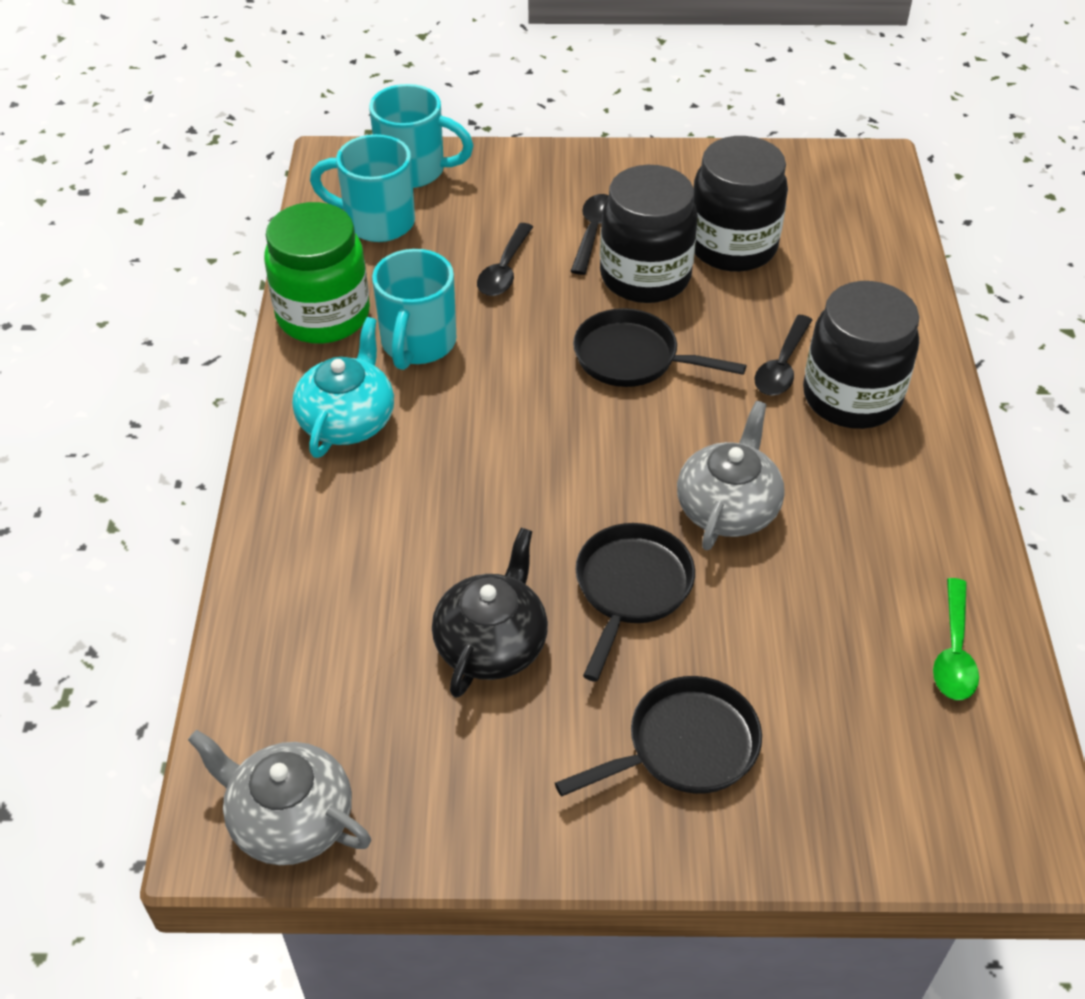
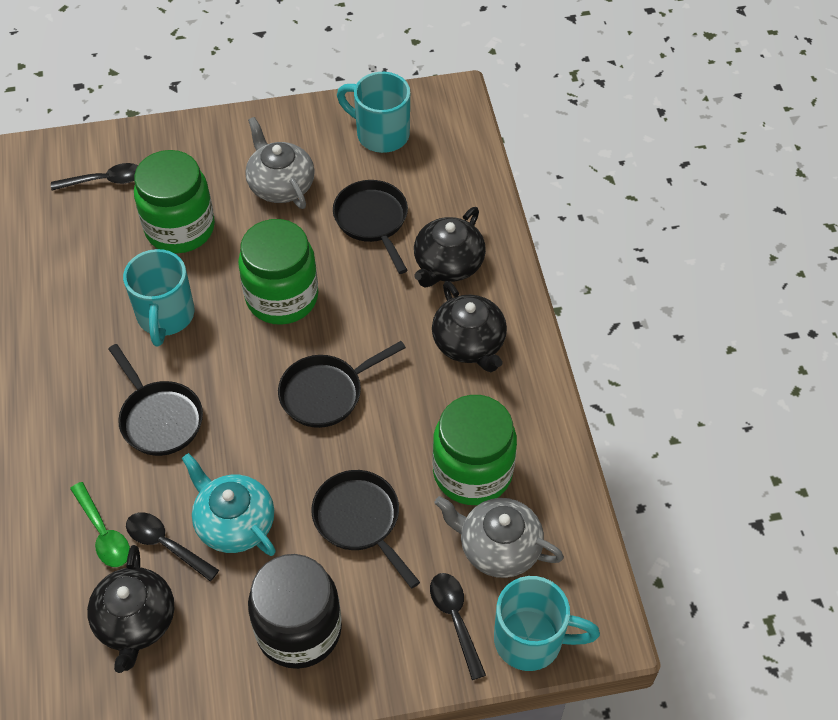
black jar: [600,165,698,303] [693,136,788,272] [803,281,919,429] = 3 -> [248,554,342,669] = 1
black pan: [555,676,762,796] [573,308,747,387] [575,523,695,682] = 3 -> [109,344,203,456] [278,341,406,428] [311,470,420,588] [333,180,408,274] = 4
black teapot: [432,528,548,698] = 1 -> [87,545,175,673] [414,207,486,288] [432,281,507,372] = 3
green jar: [264,202,370,344] = 1 -> [134,150,215,253] [238,219,318,325] [432,395,517,505] = 3

